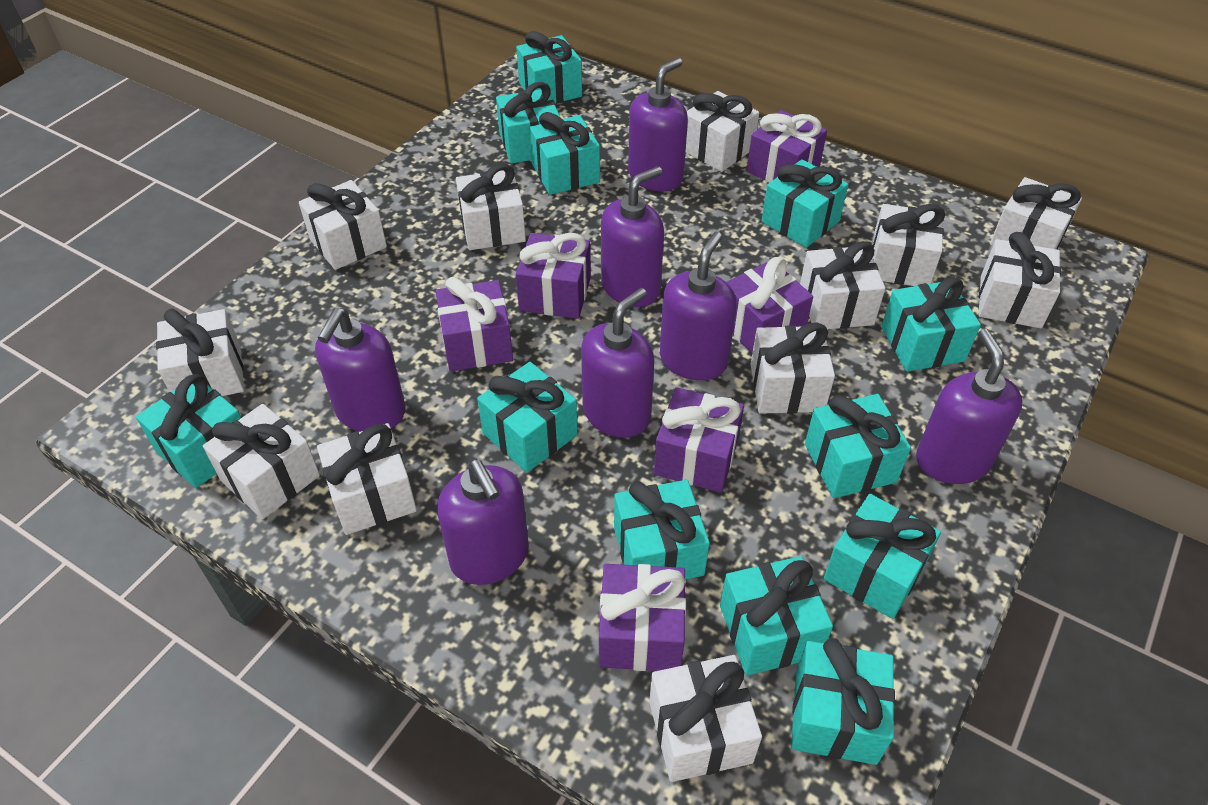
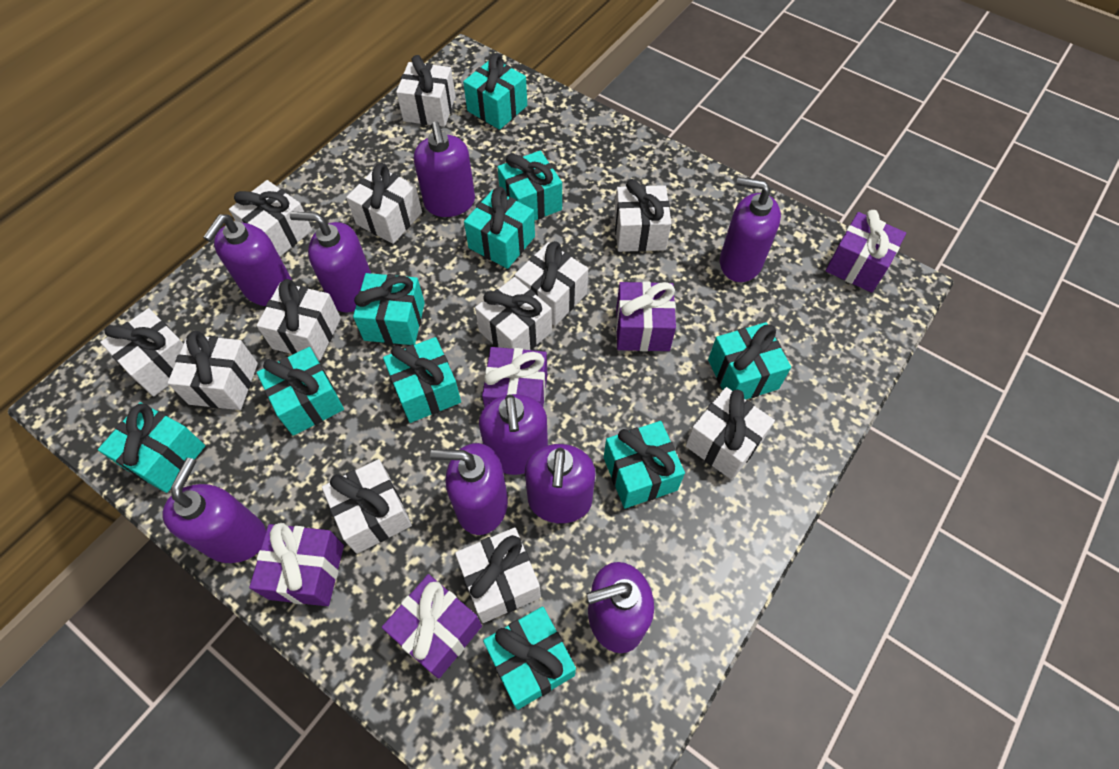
purple gift: [436,277,513,371] [516,233,591,319] [599,564,686,671] [654,387,744,493] [727,257,813,353] [747,110,827,183] = 6 -> [249,523,344,606] [382,574,482,679] [482,347,547,407] [616,281,676,351] [826,210,906,293] = 5
purple soap dispenser: [315,308,406,432] [437,459,529,585] [581,288,654,437] [601,166,664,307] [628,58,688,191] [660,232,737,380] [916,329,1022,484] = 7 -> [162,458,266,563] [203,214,292,306] [290,212,371,312] [414,121,475,217] [430,443,508,535] [479,394,548,475] [525,444,595,523] [587,562,654,653] [720,177,781,282] = 9
turquoise gift: [136,374,241,488] [477,362,578,473] [496,82,560,164] [516,31,582,103] [529,112,600,195] [614,480,710,580] [720,556,833,676] [761,159,848,248] [791,638,895,765] [805,394,911,498] [824,494,941,619] [881,277,981,372] = 12 -> [98,402,205,493] [257,347,344,436] [353,273,425,345] [383,337,461,423] [463,53,527,130] [464,187,535,269] [483,607,576,710] [497,151,562,221] [604,421,685,508] [708,322,791,400] = 10

